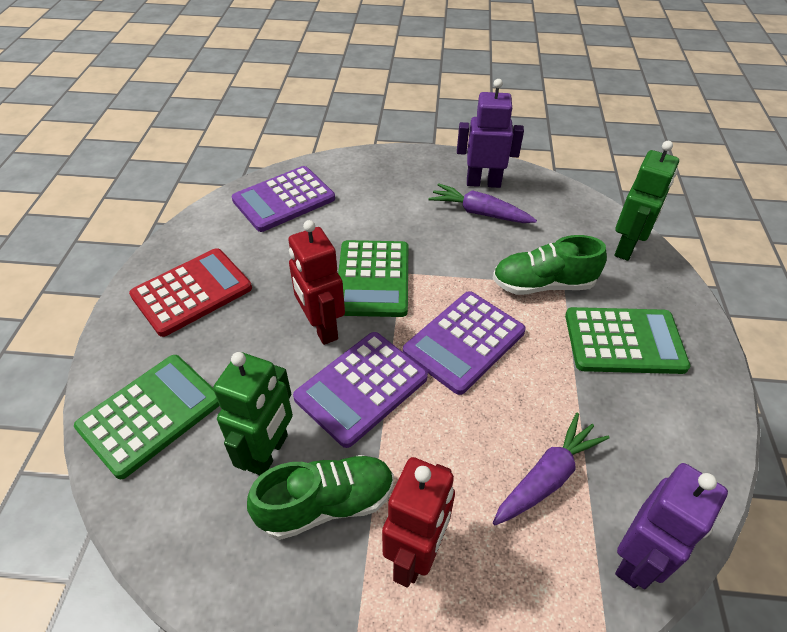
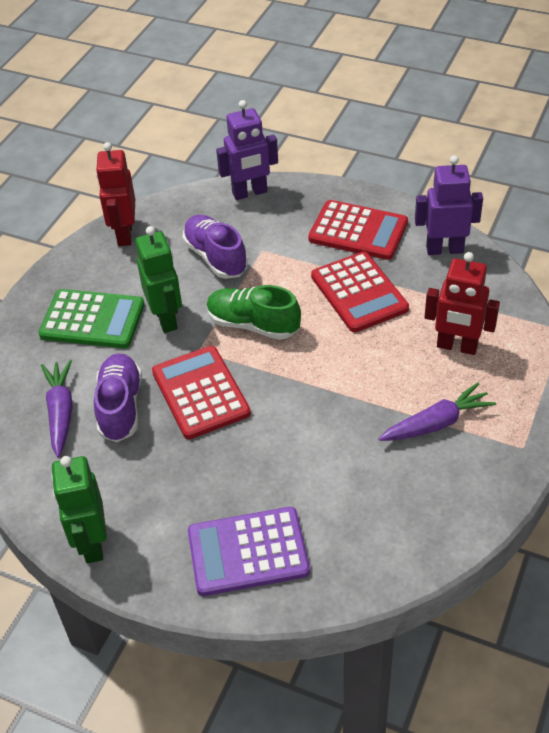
green calculator: [74,355,220,479] [338,240,408,317] [565,307,690,374] = 3 -> [38,289,145,348] = 1
green shoe: [247,455,394,540] [493,235,607,295] = 2 -> [207,285,301,340] = 1
purple calculator: [232,166,335,232] [293,332,428,448] [403,291,526,395] = 3 -> [188,507,310,596] = 1
purple shoe: none = 0 -> [94,353,142,442] [182,215,248,279] = 2
red calculator: [129,248,252,337] = 1 -> [152,346,251,439] [308,200,408,260] [311,252,409,333] = 3

